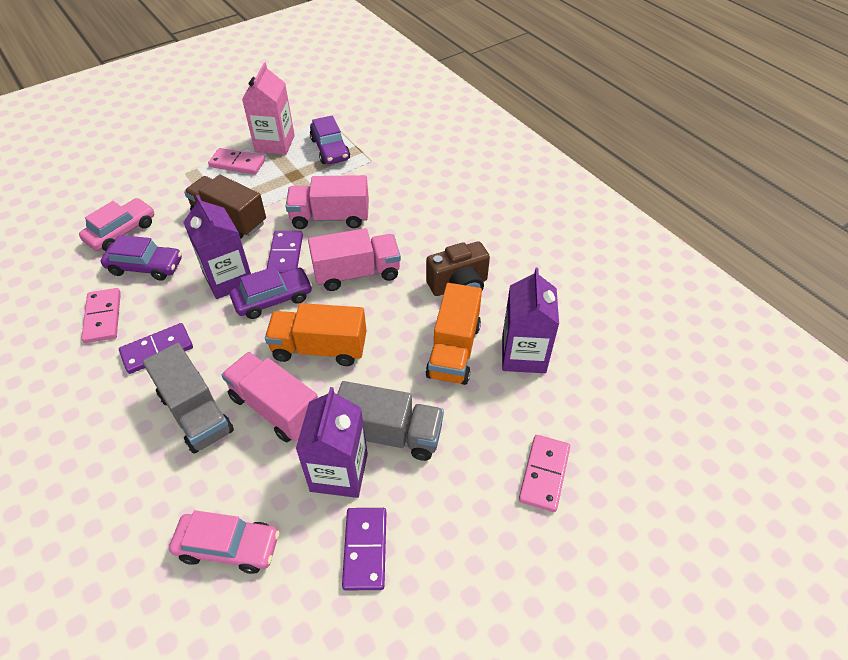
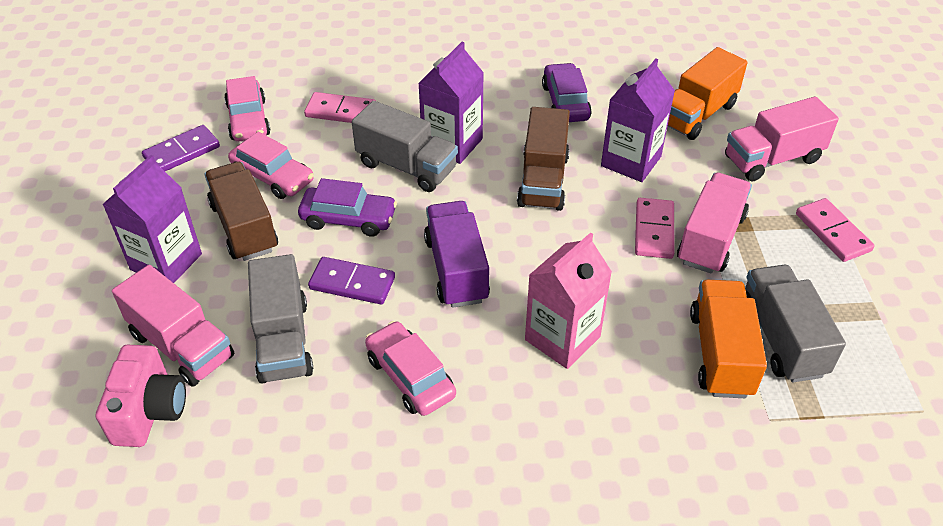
brown camera: [426,241,490,296] = 1 -> none = 0
brown truck: [184,175,266,239] = 1 -> [204,162,278,261] [517,107,570,211] = 2
grey truck: [142,343,234,454] [337,381,444,461] = 2 -> [248,254,313,384] [352,101,458,192] [745,265,846,382] = 3
pink camera: none = 0 -> [96,345,186,447] = 1
pink car: [79,198,154,251] [169,510,279,574] = 2 -> [224,76,270,141] [228,132,314,199] [365,321,456,416] = 3
purple car: [101,235,182,281] [230,267,313,319] [310,115,350,164] = 3 -> [298,178,397,237] [542,63,592,122] = 2
purple domino: [119,323,193,374] [267,231,303,273] [342,508,386,591] = 3 -> [142,125,220,171] [308,257,395,305] = 2
purple truck: none = 0 -> [424,201,490,308] = 1

